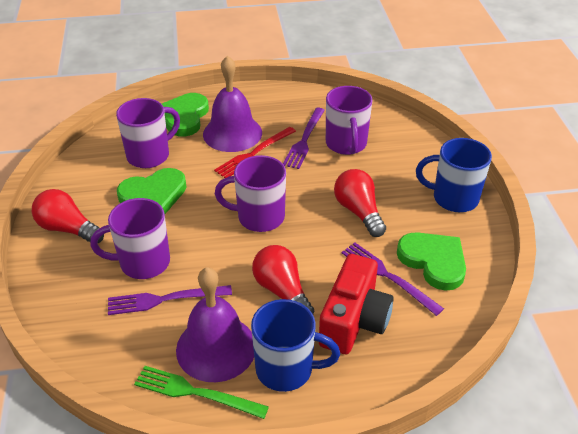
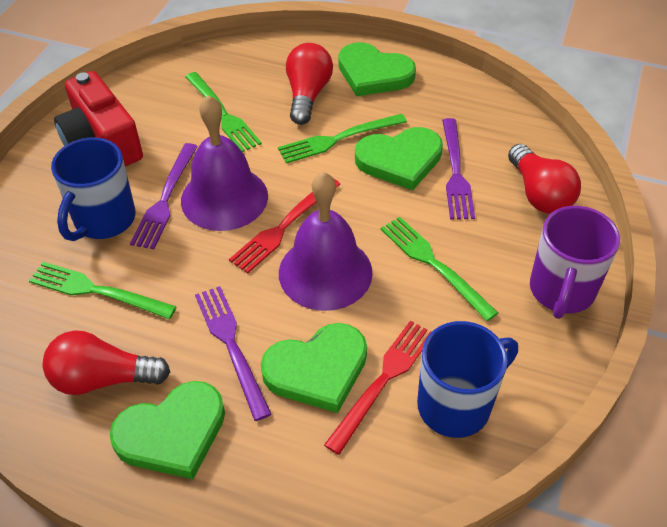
green fork: [134,366,269,419] = 1 -> [29,262,177,319] [185,72,262,152] [278,114,407,164] [381,217,498,321] = 4
green heart: [117,168,186,214] [162,93,209,137] [397,232,466,291] = 3 -> [110,381,225,479] [261,323,367,413] [338,42,416,96] [355,127,443,190] = 4
purple mug: [90,198,170,279] [116,98,180,168] [215,155,286,232] [326,86,373,155] = 4 -> [530,206,620,319] = 1
red fork: [214,127,296,178] = 1 -> [229,179,340,273] [324,321,431,455] = 2

